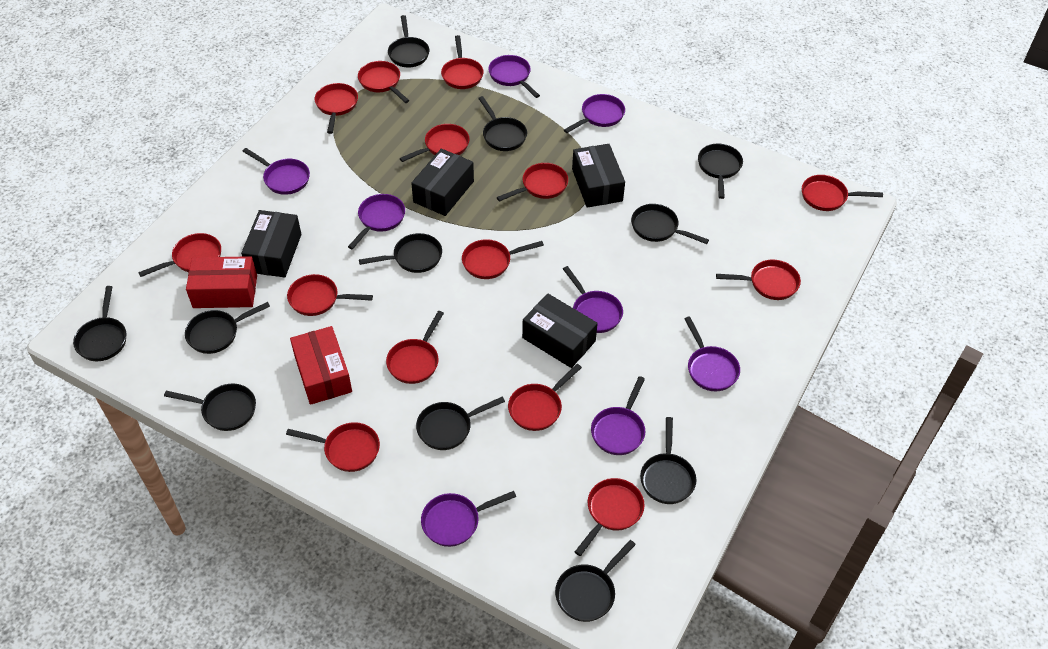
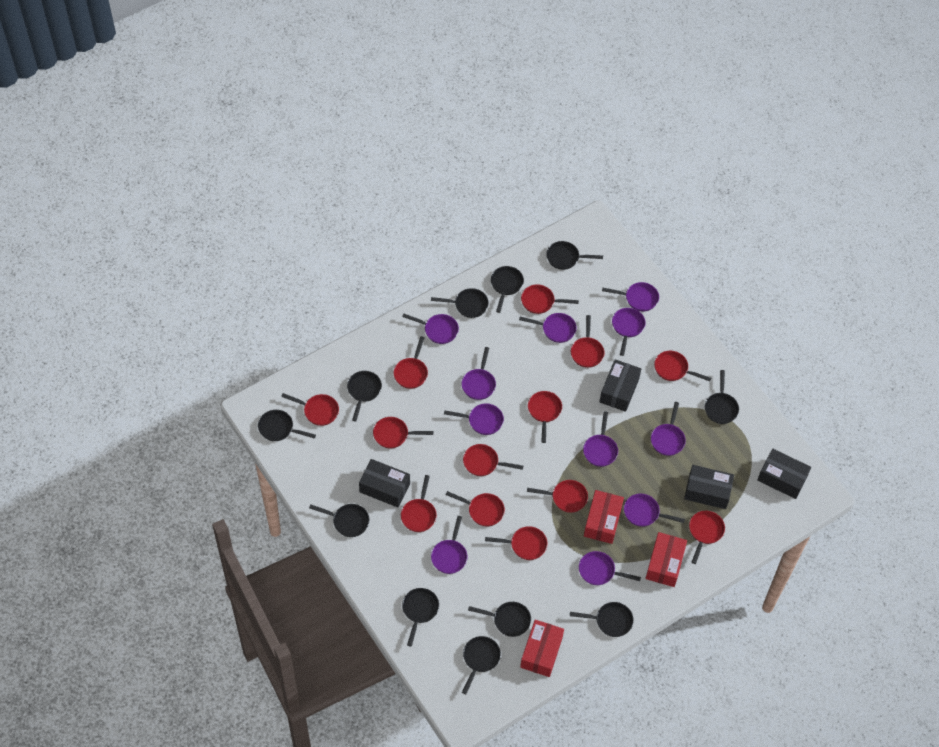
purple pan: [242,148,310,195] [348,194,405,249] [421,491,516,547] [488,55,540,98] [563,266,623,333] [564,94,625,133] [591,376,645,455] [684,316,740,391] = 8 -> [402,314,459,344] [431,516,467,574] [444,403,504,435] [461,347,496,400] [519,313,577,343] [579,551,641,585] [583,411,618,467] [602,282,659,312] [612,308,646,356] [624,494,685,527] [651,402,686,456] = 11
red box: [186,256,257,308] [290,326,352,405] = 2 -> [520,620,564,677] [584,490,624,544] [645,532,687,587] = 3
red pan: [138,233,221,277] [286,422,380,472] [287,274,373,316] [315,83,358,134] [358,61,409,103] [386,311,444,384] [400,124,469,162] [441,35,483,89] [462,239,544,279] [497,163,568,202] [508,364,582,431] [575,478,644,556] [716,259,801,300] [802,175,883,211] = 14 -> [281,393,339,426] [373,417,433,449] [393,337,428,389] [401,475,437,532] [446,491,505,526] [463,444,523,476] [485,526,547,560] [521,284,579,314] [527,480,588,513] [528,391,562,443] [571,315,605,368] [654,351,711,381] [689,511,725,564] = 13

